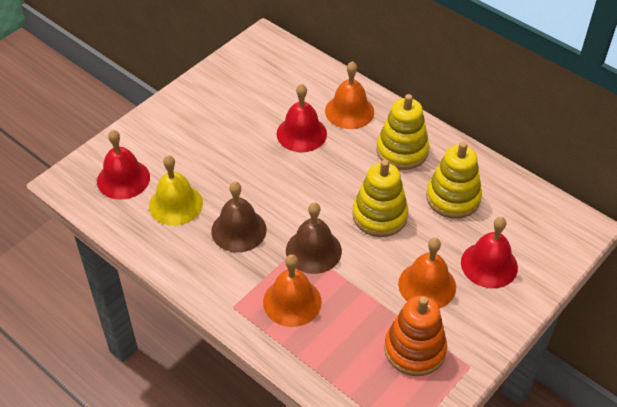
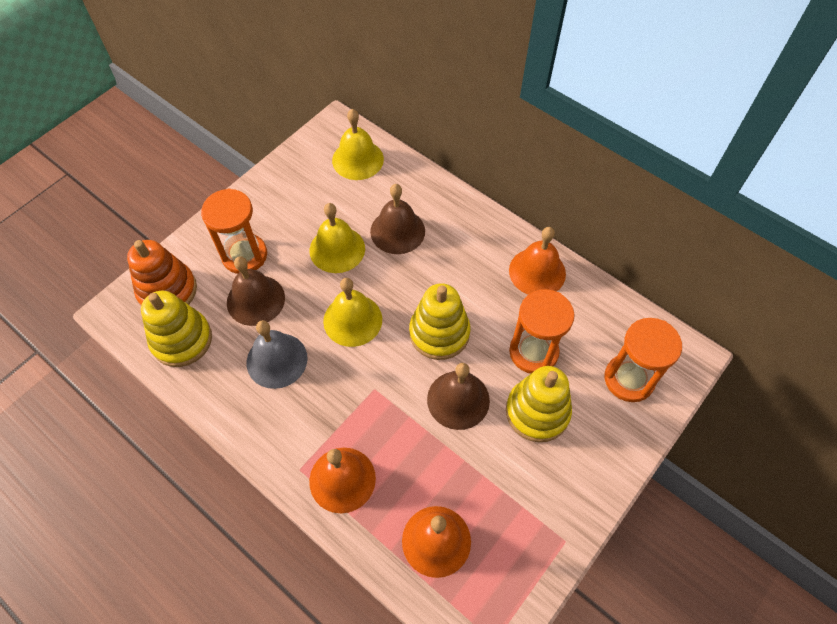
brown bell: [211,182,267,253] [286,202,342,274] = 2 -> [227,256,285,326] [370,184,425,254] [427,363,490,430] = 3
grey bell: none = 0 -> [247,320,308,389] = 1
orange hourglass: none = 0 -> [201,189,267,274] [509,289,575,374] [604,318,682,402] = 3
red bell: [97,130,150,200] [277,84,327,152] [461,217,518,288] = 3 -> none = 0
yellow bell: [149,155,203,226] = 1 -> [310,203,365,273] [323,278,382,347] [332,109,384,180] = 3

